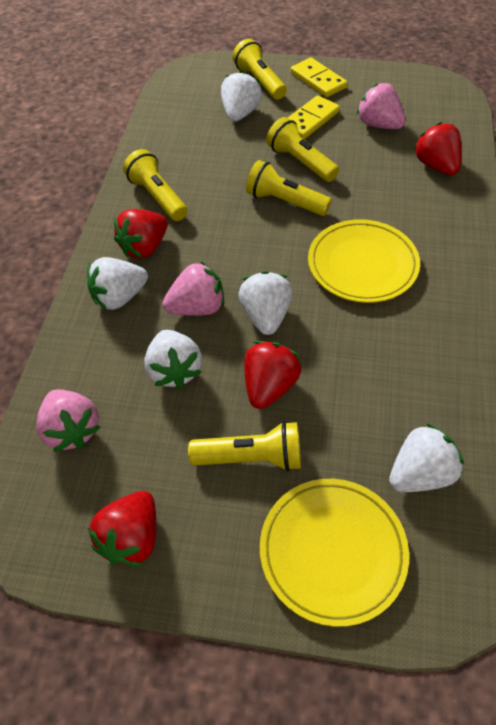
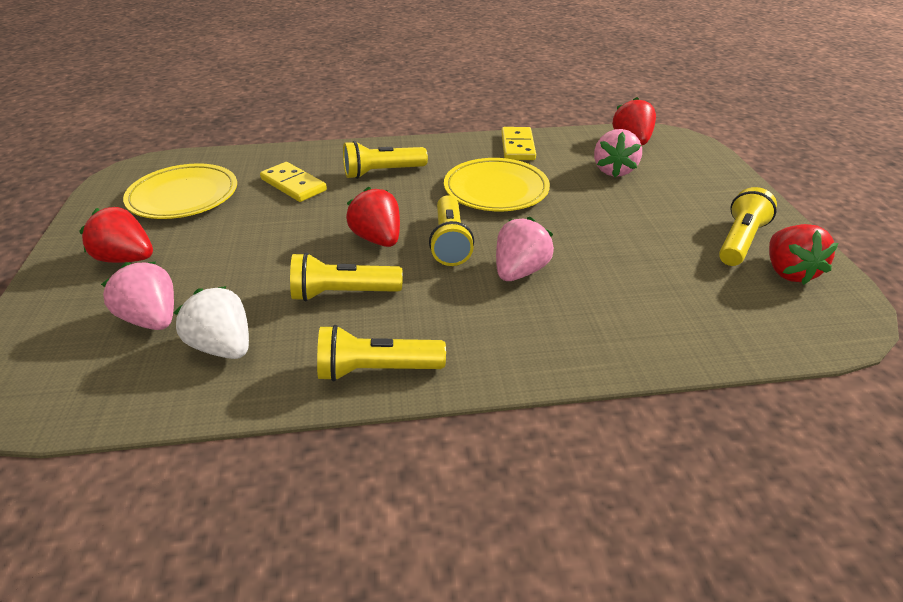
white strawberry: [87,257,148,310] [144,330,202,389] [221,70,262,122] [238,271,293,335] [389,423,464,492] = 5 -> [174,286,249,359] = 1

